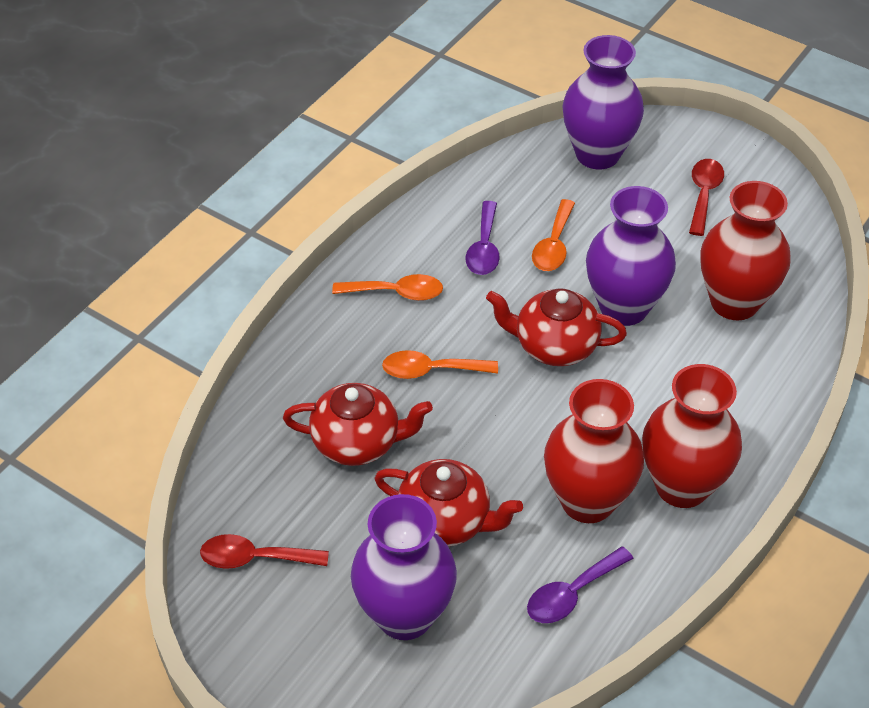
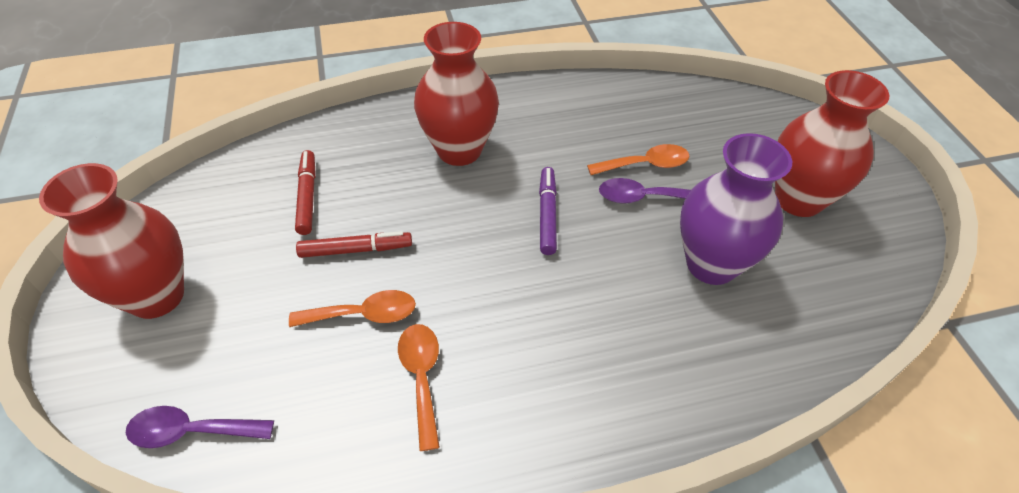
purple marker: none = 0 -> [539,167,557,255] = 1
purple vase: [351,494,457,640] [562,35,644,170] [586,186,676,326] = 3 -> [680,133,792,285] = 1
red marker: none = 0 -> [295,150,316,235] [296,231,412,258] = 2
red spoon: [200,534,329,569] [689,159,724,236] = 2 -> none = 0
red teapot: [283,383,433,466] [374,459,523,546] [486,289,627,366] = 3 -> none = 0

